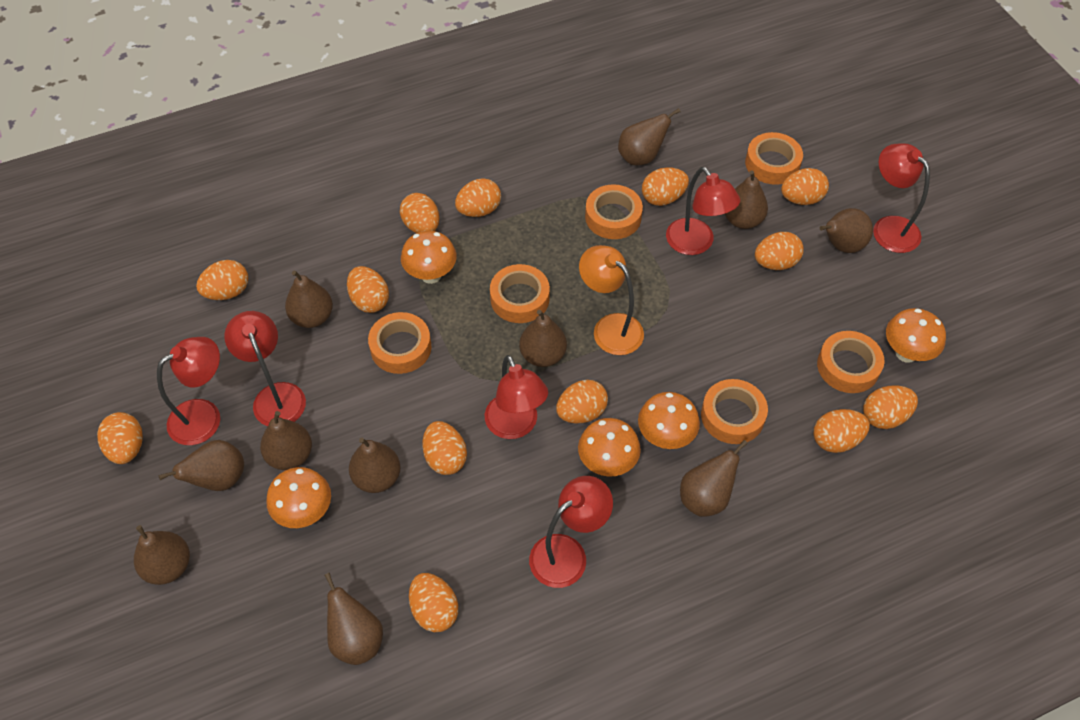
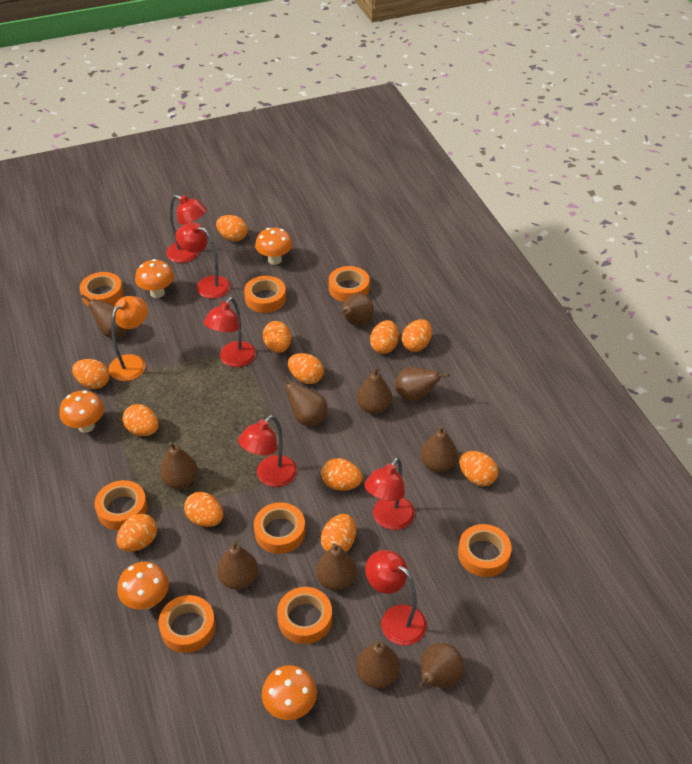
orange egg: [97,412,143,464] [196,260,248,300] [347,266,389,313] [400,193,439,233] [409,573,458,632] [422,421,467,475] [455,178,501,217] [556,380,608,424] [642,167,689,206] [755,232,804,270] [781,168,829,205] [814,409,870,453] [863,386,918,429] = 13 -> [72,359,110,389] [116,514,157,552] [123,404,159,436] [184,492,223,527] [216,215,248,242] [263,321,291,353] [288,353,324,384] [321,458,363,491] [321,514,356,552] [370,320,399,354] [402,319,432,352] [459,451,498,486] = 12
orange tape: [368,312,432,374] [490,264,550,323] [585,184,643,239] [701,379,768,444] [745,132,803,185] [817,331,885,393] = 6 -> [80,272,123,307] [94,480,148,530] [158,595,216,653] [244,276,286,313] [254,502,305,554] [277,587,332,644] [329,266,370,302] [458,524,512,577] = 8

